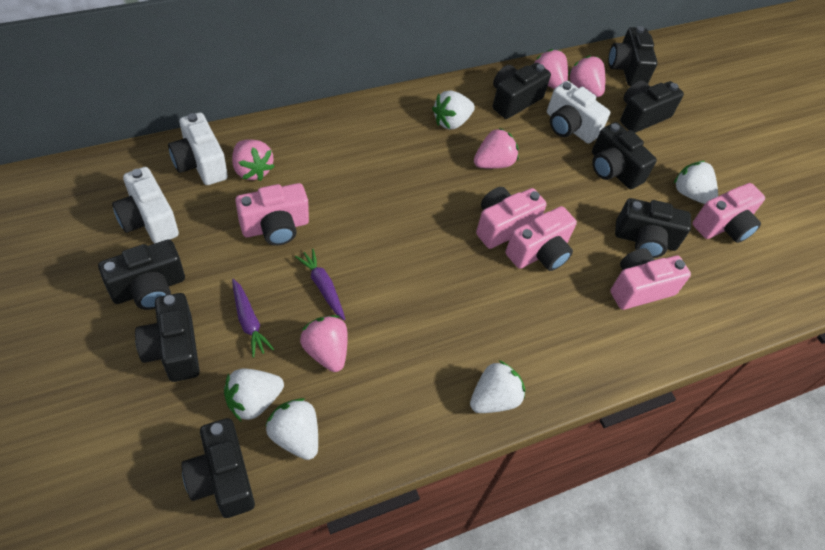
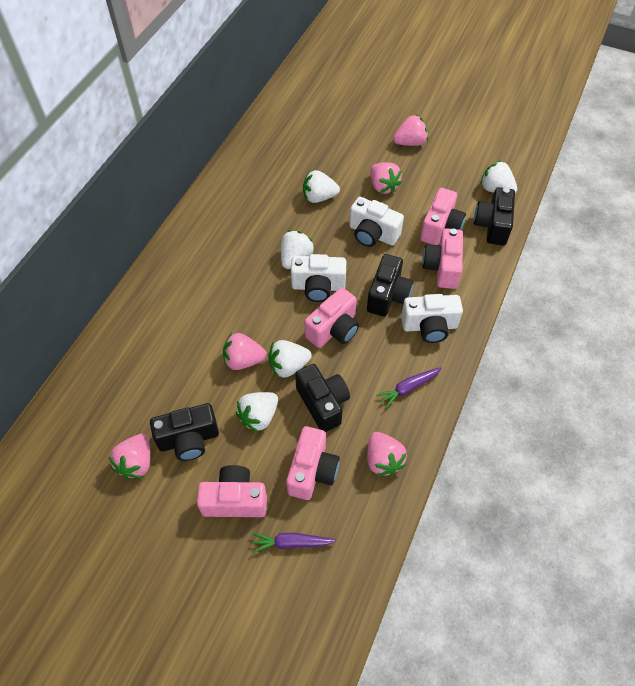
black camera: [98,239,185,310] [135,293,200,382] [181,418,255,518] [493,63,551,119] [592,122,657,189] [608,26,658,86] [615,198,691,258] [620,80,684,133] = 8 -> [150,403,219,461] [295,364,350,432] [367,254,414,317] [474,187,515,245] = 4

